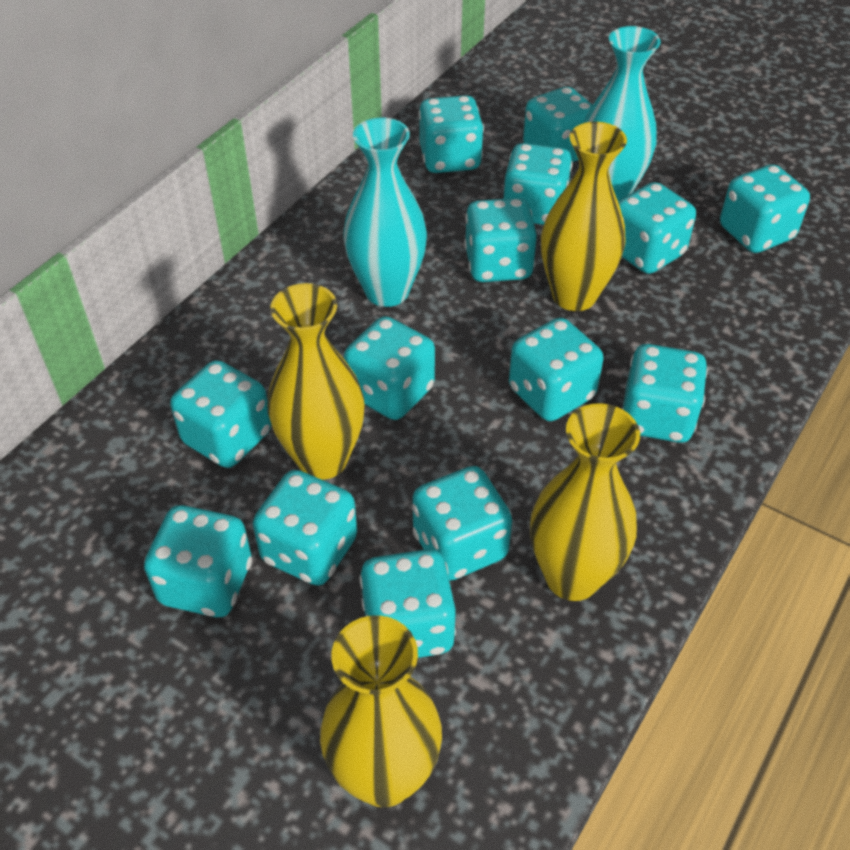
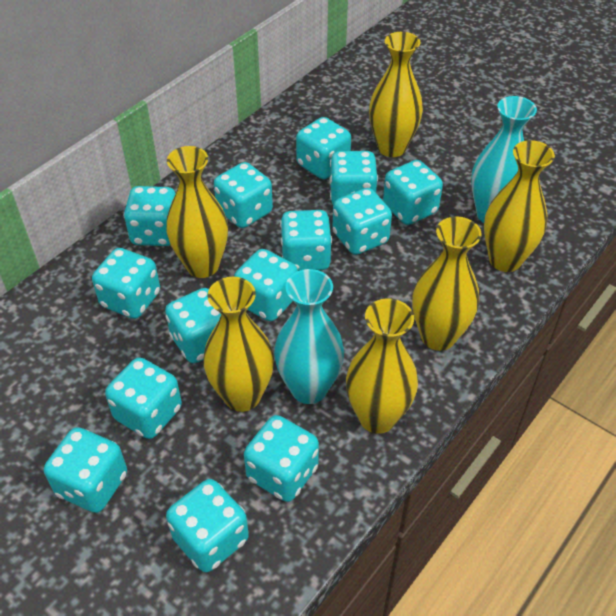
yellow vase: [268,283,365,480] [320,615,442,807] [530,403,640,601] [541,122,627,311] = 4 -> [166,146,228,278] [203,277,274,412] [346,298,418,434] [369,32,423,157] [412,216,482,351] [484,140,555,272] = 6

